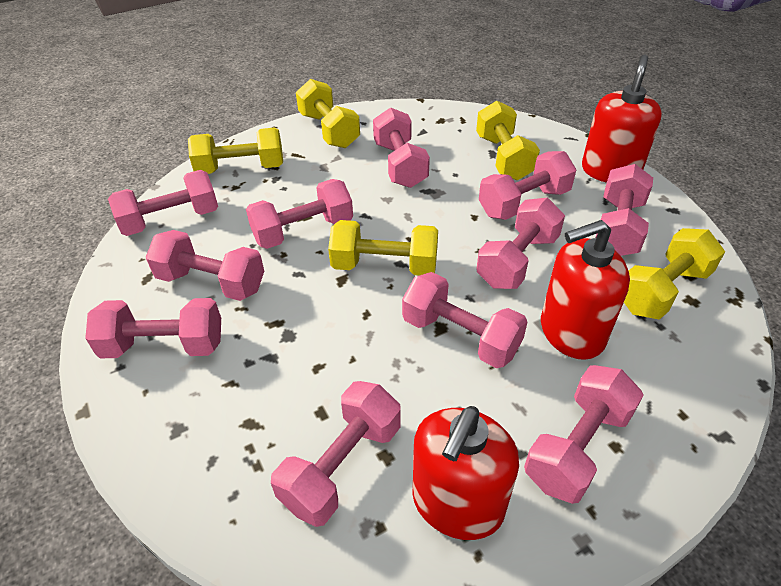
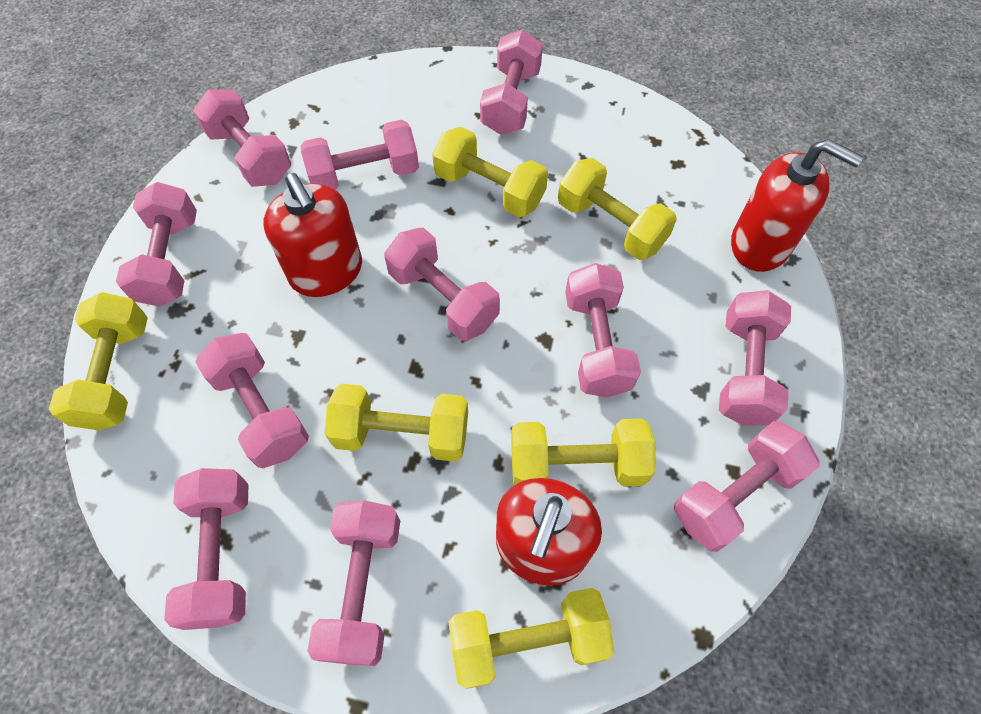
yellow dumbbell: [188,127,283,174] [296,79,360,148] [328,220,438,276] [476,101,540,180] [624,228,725,320] = 5 -> [49,292,148,430] [325,384,468,462] [432,127,548,217] [448,588,614,689] [511,419,656,486] [558,158,677,260] = 6

